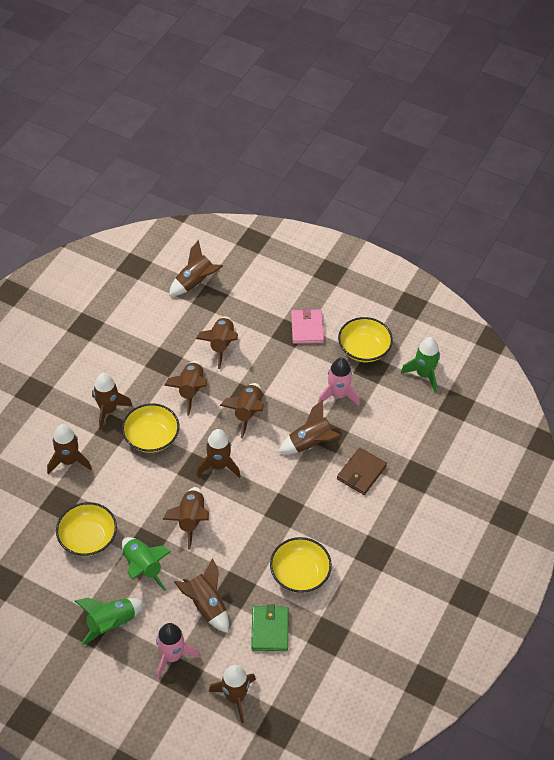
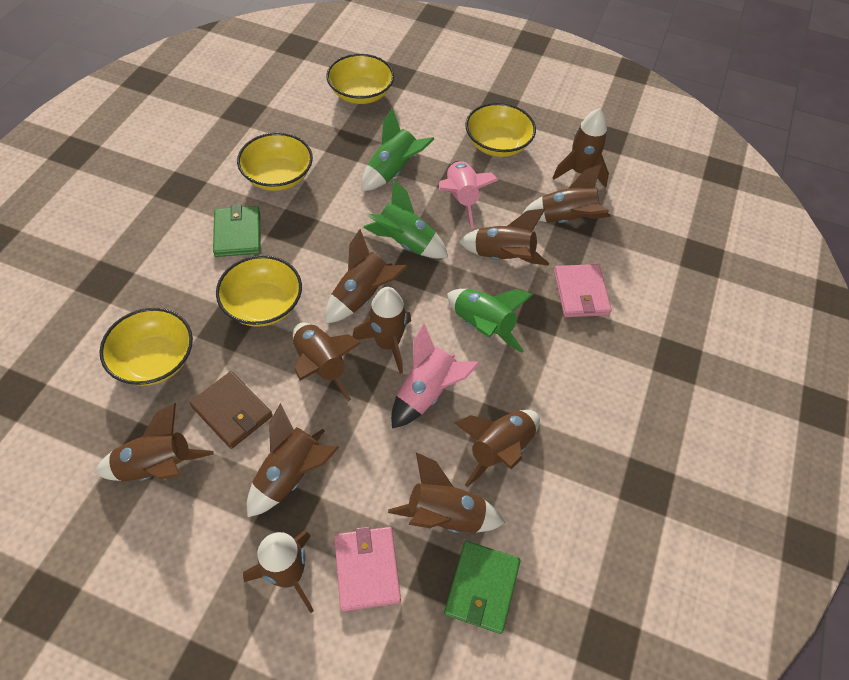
green wallet: [251,604,289,651] = 1 -> [213,205,261,257] [444,541,521,634] = 2
pink wallet: [291,308,324,344] = 1 -> [334,527,401,612] [554,264,612,317] = 2
yellow bowl: [56,502,117,556] [122,403,179,453] [270,537,332,593] [338,317,393,362] = 4 -> [100,308,193,386] [216,255,302,327] [237,133,313,191] [326,54,394,104] [465,103,536,157] = 5

